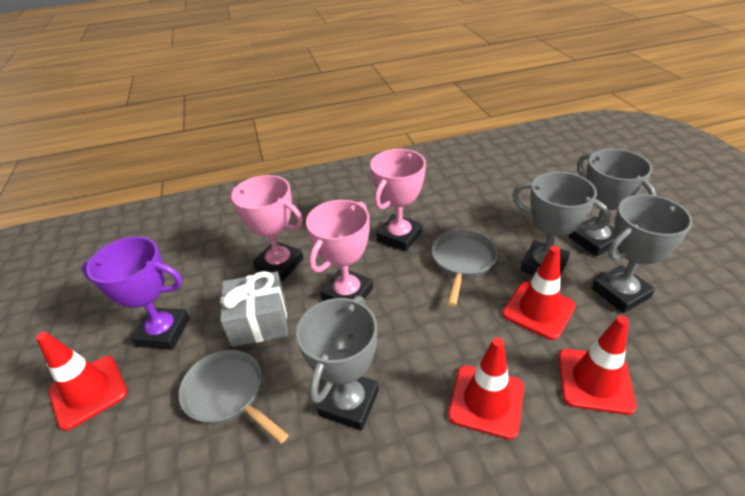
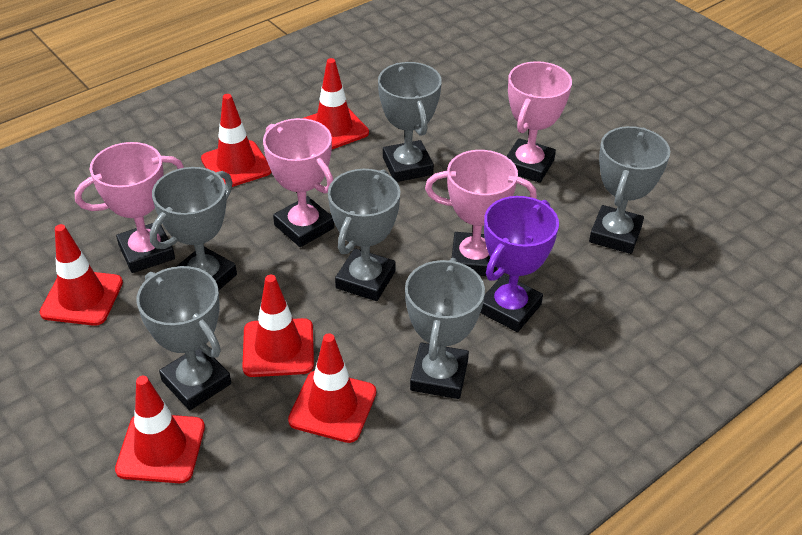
grey gift: [220,271,288,347] = 1 -> none = 0
grey pan: [178,350,288,443] [432,230,497,306] = 2 -> none = 0
grey trophy: [296,296,379,430] [512,172,611,277] [569,149,657,257] [592,194,693,313] = 4 -> [136,266,231,410] [150,167,237,291] [328,169,400,301] [378,62,442,182] [405,258,485,399] [589,126,670,254] = 6
pink trophy: [229,175,304,281] [306,200,373,301] [370,149,426,251] = 3 -> [75,142,184,273] [263,118,334,247] [425,150,537,276] [506,61,572,183] = 4
red traffic cone: [36,332,127,431] [448,337,524,440] [502,246,576,340] [558,316,636,415] = 4 -> [40,224,123,326] [115,376,205,483] [201,94,272,187] [242,275,314,377] [288,333,376,443] [303,58,369,149] = 6

